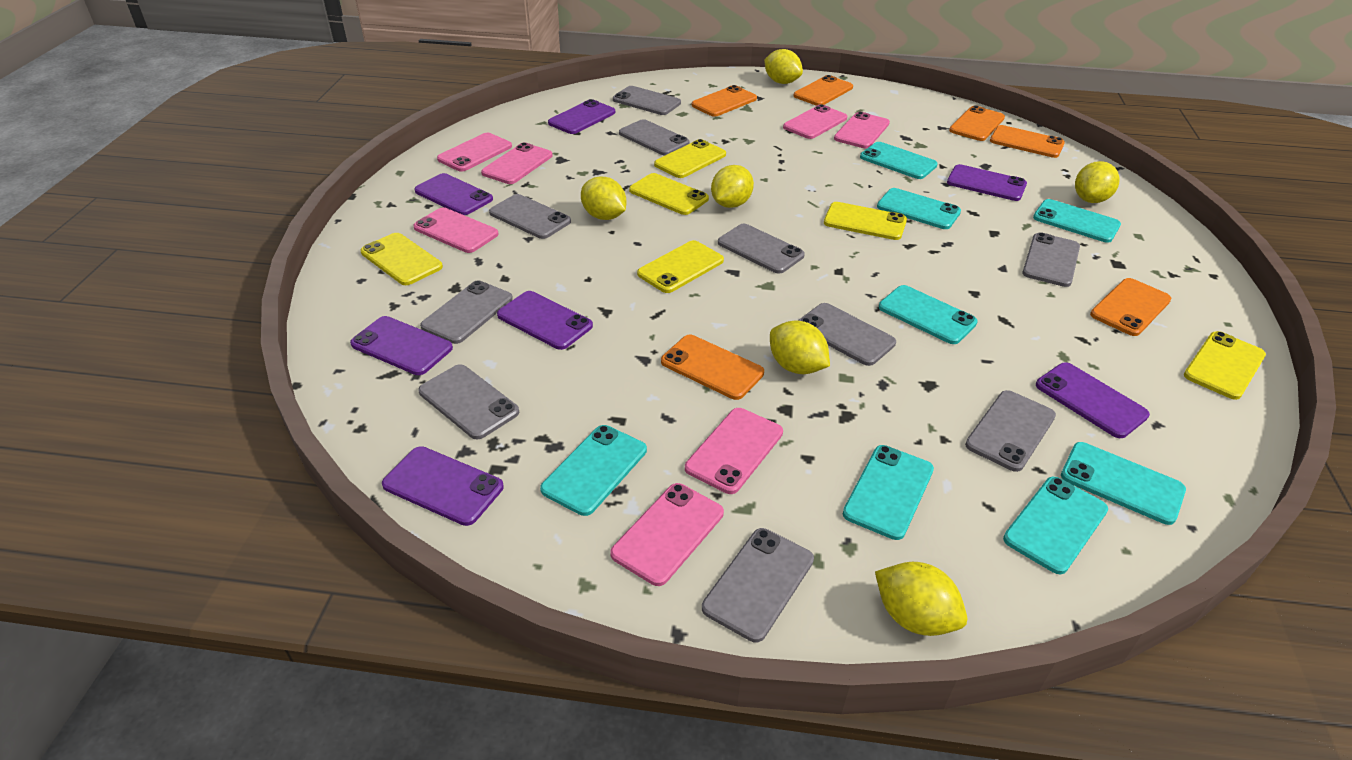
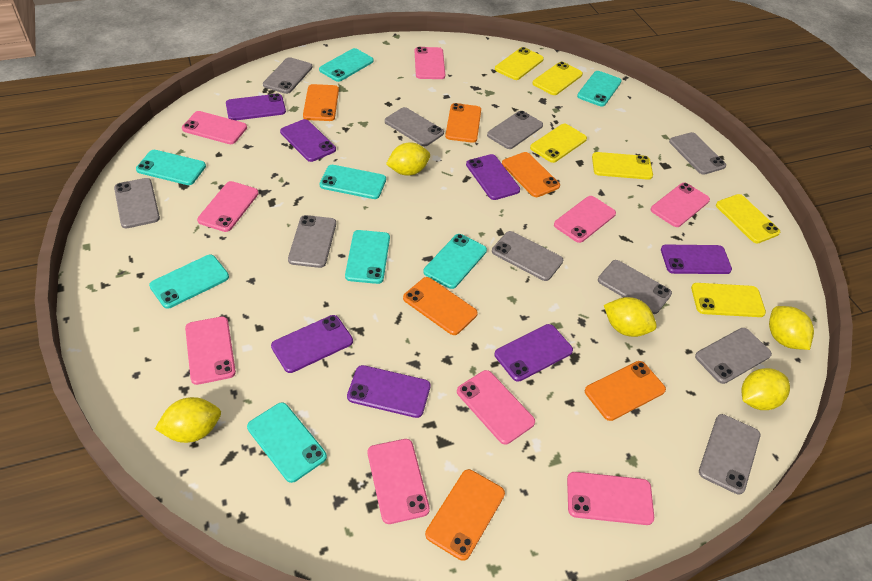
pink phone: [413,207,498,253] [437,133,512,171] [481,142,553,184] [610,483,724,586] [685,408,783,494] [783,104,847,139] [834,112,890,148] = 7 -> [182,111,247,144] [185,317,236,385] [197,181,259,232] [368,439,430,524] [415,47,445,79] [457,370,535,445] [554,196,616,243] [567,472,654,525] [651,183,710,227] = 9
yellow lemon: [581,176,626,220] [711,165,754,208] [764,49,803,84] [770,321,830,374] [875,562,967,636] [1075,161,1120,203] = 6 -> [155,397,221,443] [386,142,430,175] [604,297,657,337] [741,368,790,410] [769,306,814,350] = 5

